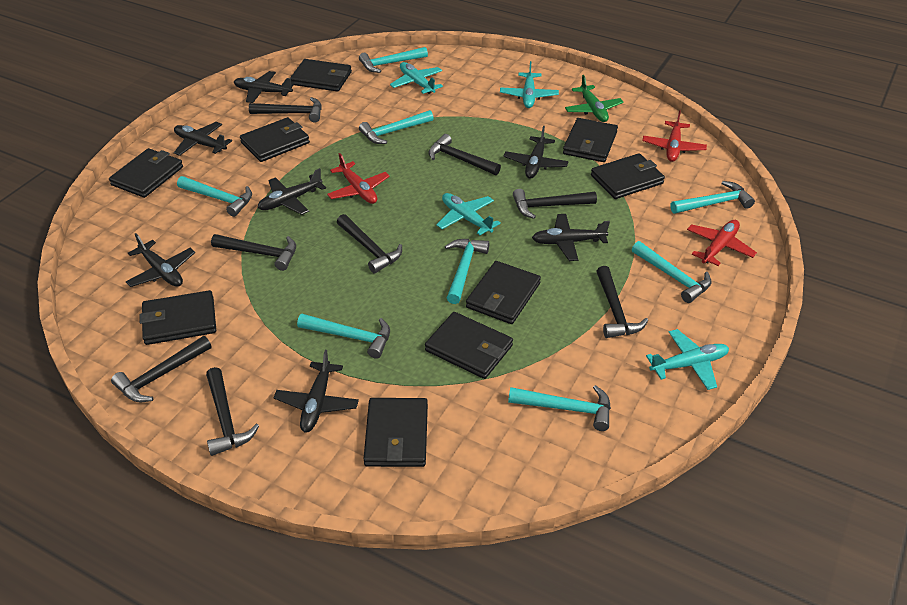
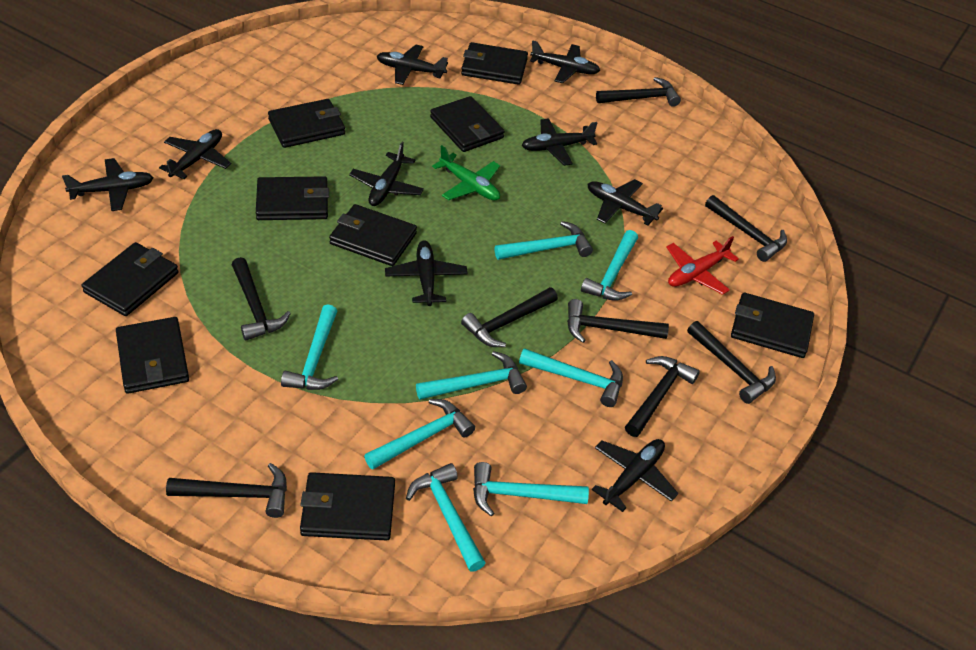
black plane: [126,233,195,287] [174,122,232,156] [234,71,294,103] [258,168,326,215] [274,350,359,432] [504,126,568,179] [532,214,610,261] = 7 -> [62,158,154,211] [159,129,231,179] [349,142,424,206] [377,45,448,85] [385,241,468,306] [522,118,597,166] [530,41,600,83] [588,179,663,225] [592,439,678,512] = 9
red plane: [327,153,390,204] [642,110,707,162] [687,220,757,266] = 3 -> [666,236,739,295] = 1
turquoise plane: [390,62,443,94] [436,193,501,235] [500,61,559,108] [646,329,729,390] = 4 -> none = 0

